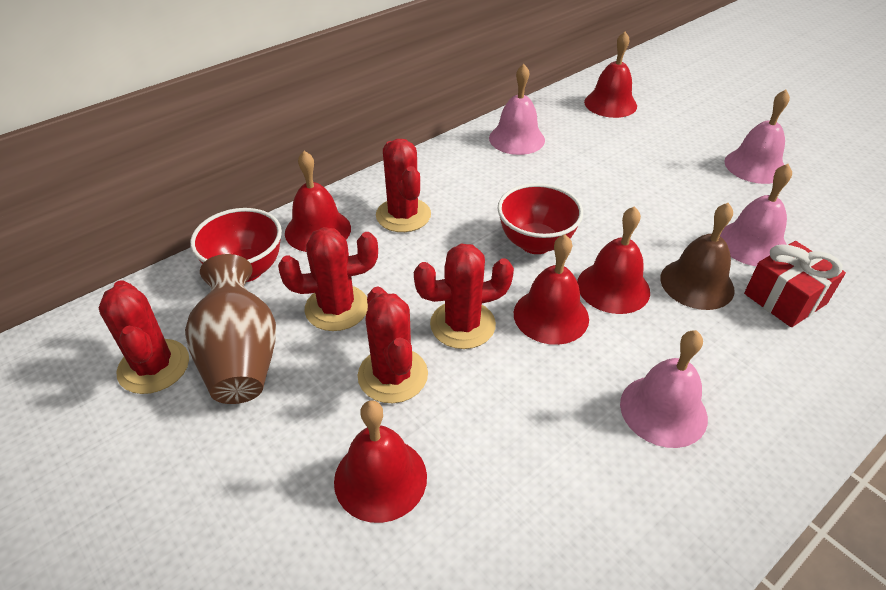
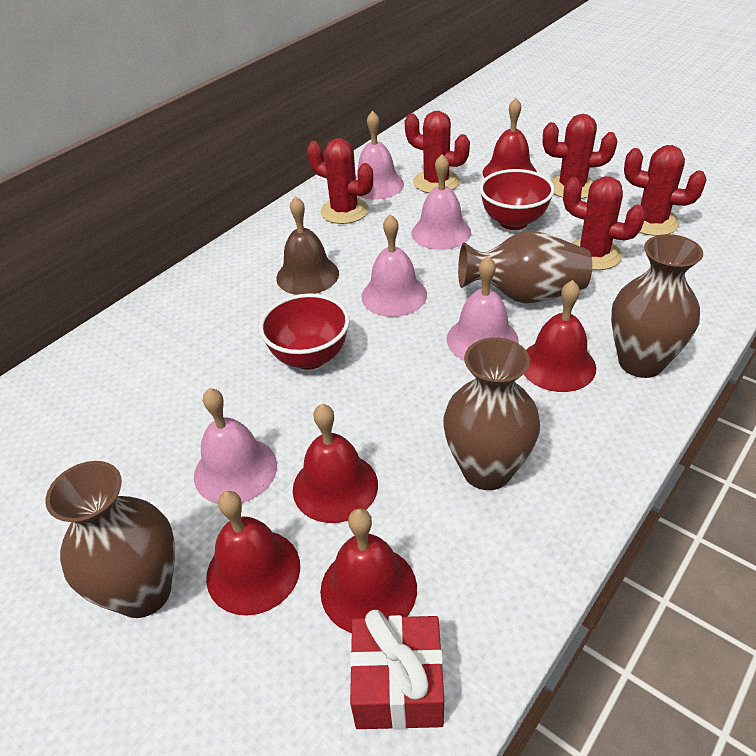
brown vase: [185,254,276,404] = 1 -> [45,461,175,618] [443,337,540,490] [458,230,592,303] [611,234,703,378] = 4
pink bell: [489,64,545,155] [620,330,708,448] [720,164,792,266] [724,90,790,184] = 4 -> [194,388,277,504] [356,111,404,199] [361,214,427,317] [412,154,471,250] [447,256,519,360] = 5

